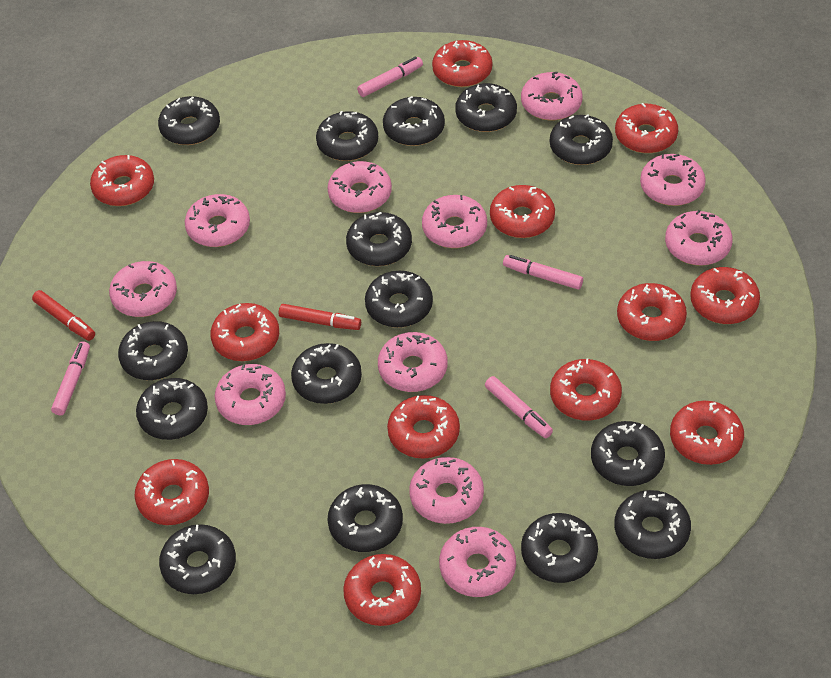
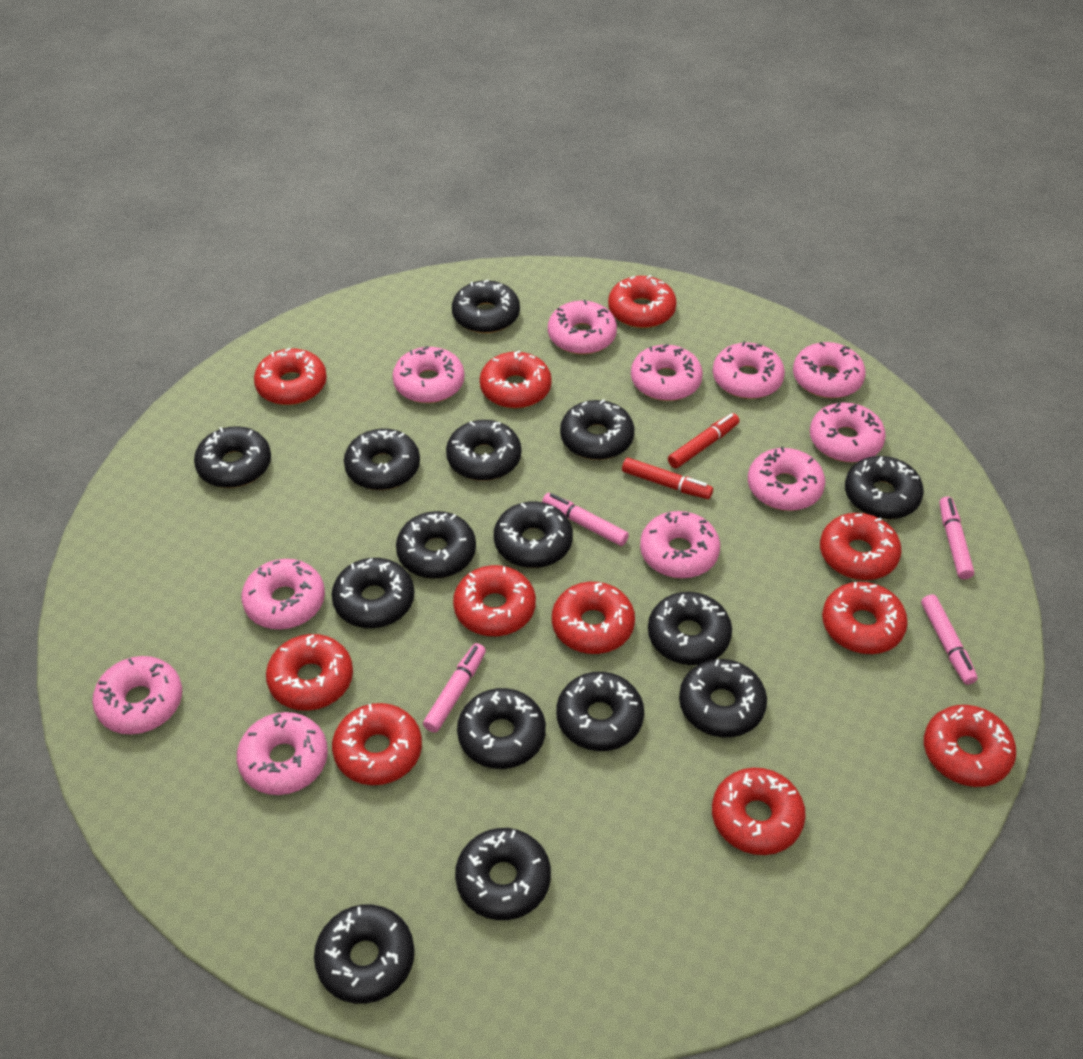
red donut: [90,155,154,206] [134,459,209,525] [210,303,279,361] [343,554,421,626] [387,395,460,459] [432,40,492,87] [490,185,555,238] [550,358,622,420] [615,103,678,153] [617,283,687,341] [670,400,744,465] [690,267,760,324] = 12 -> [254,348,327,405] [266,634,353,711] [332,703,422,785] [453,565,536,636] [480,351,552,408] [552,582,635,654] [608,275,677,328] [712,768,806,855] [820,513,902,580] [822,582,908,654] [924,705,1016,787] = 11

